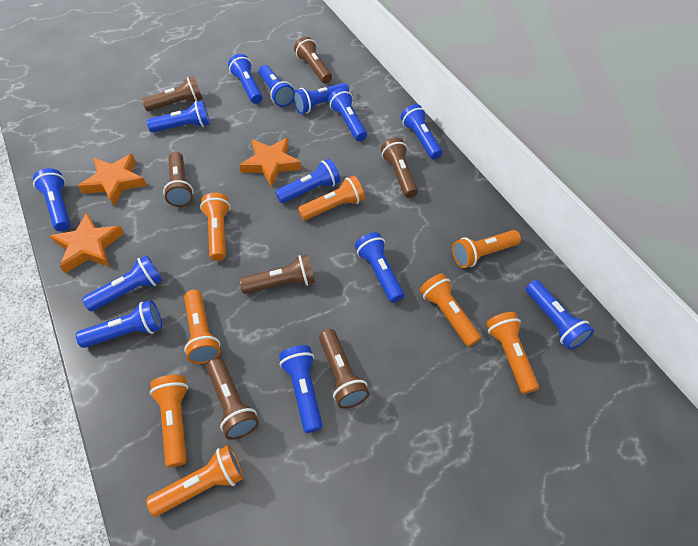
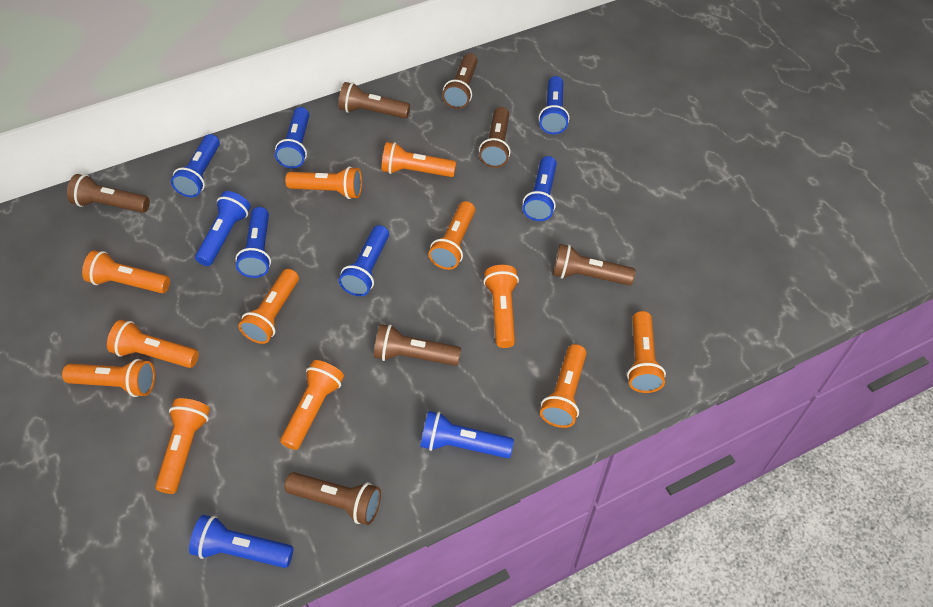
blue flashlight: [33,168,70,231] [76,300,162,348] [82,255,162,312] [147,100,210,132] [228,54,263,104] [259,65,294,107] [275,159,340,203] [279,345,323,433] [293,83,349,114] [328,88,367,141] [355,232,404,303] [401,104,442,159] [526,280,594,350] = 13 -> [171,134,220,197] [189,515,294,568] [195,191,251,266] [235,207,271,278] [275,107,309,168] [339,225,389,296] [420,411,514,458] [523,156,557,221] [539,76,569,134] = 9
orange flashlight: [146,445,244,517] [150,375,188,467] [184,290,220,364] [200,193,230,261] [298,176,365,220] [420,273,481,347] [452,230,521,268] [486,312,539,394] = 8 -> [62,359,155,397] [82,250,170,293] [107,320,199,368] [155,398,210,494] [238,269,299,344] [280,360,344,450] [285,166,362,199] [382,142,456,177] [429,201,475,270] [483,265,519,348] [540,344,586,428] [627,311,666,393] = 12
orange star: [50,213,124,273] [78,154,147,206] [239,138,301,187] = 3 -> none = 0

